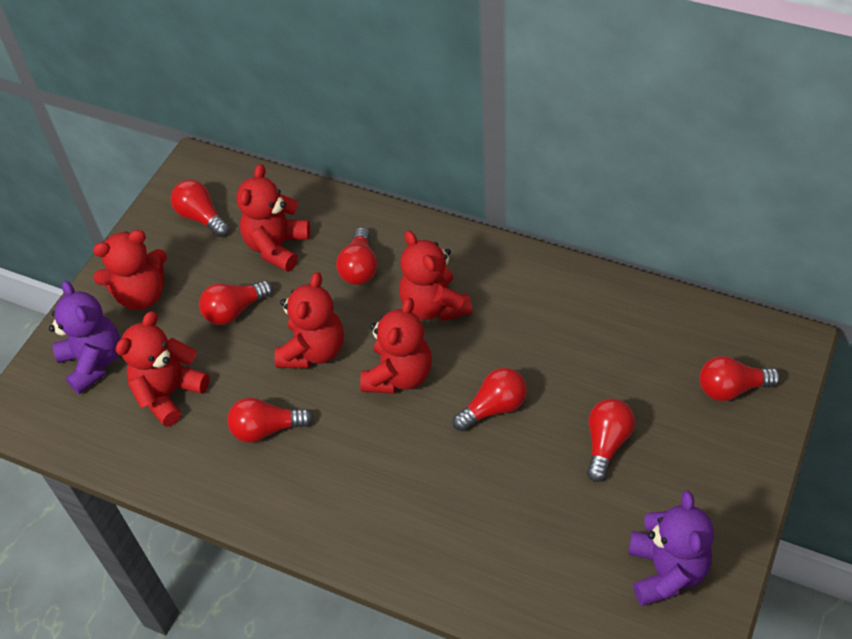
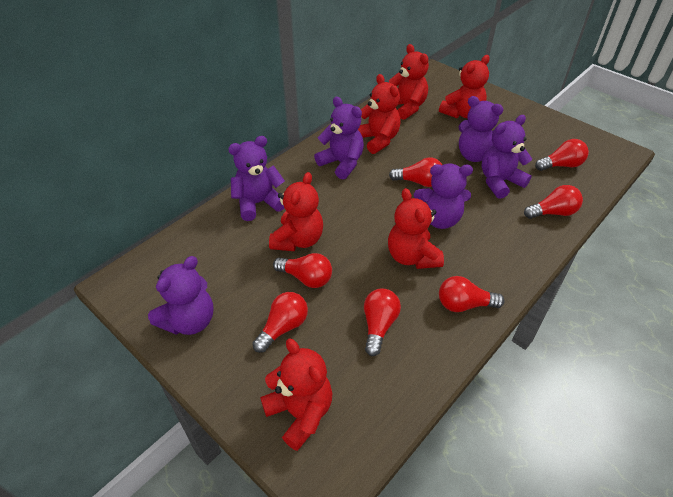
purple teddy bear: [49,281,120,394] [628,491,714,606] = 2 -> [148,256,214,335] [228,136,285,221] [314,97,364,179] [414,163,473,229] [459,96,504,162] [481,115,532,199] = 6

